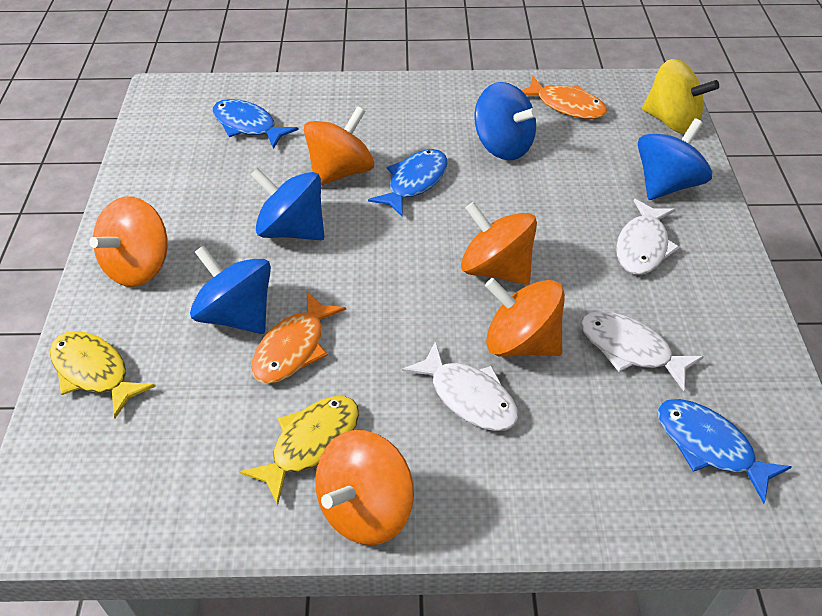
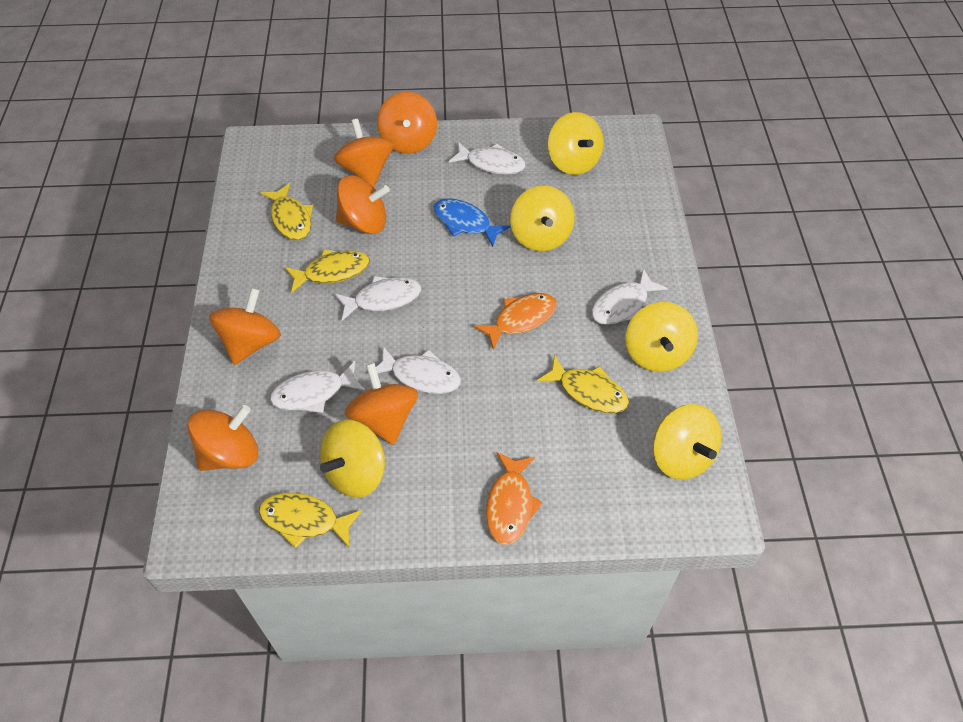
blue fish: [212,99,299,149] [368,149,448,217] [657,399,791,504] = 3 -> [434,198,511,247] = 1
blue spinning top: [190,245,271,334] [251,168,324,240] [474,82,538,160] [638,118,712,200] = 4 -> none = 0
orange spinning top: [89,196,167,287] [304,106,374,185] [315,430,414,545] [461,202,537,285] [485,278,565,357] = 5 -> [187,405,258,471] [209,288,281,365] [334,119,393,187] [336,175,390,234] [345,363,418,445] [377,92,437,154] = 6
white fish: [402,341,519,431] [581,311,704,391] [616,199,680,275] = 3 -> [270,361,365,413] [335,276,421,321] [376,346,461,394] [448,142,526,175] [591,268,668,325] = 5
yellow fish: [50,331,156,419] [240,396,359,505] = 2 -> [259,493,362,548] [261,183,313,241] [285,250,370,293] [537,355,629,413] = 4
yellow spinning top: [642,59,719,134] = 1 -> [320,419,385,498] [510,186,575,251] [548,112,603,175] [625,302,698,372] [653,404,721,480] = 5

